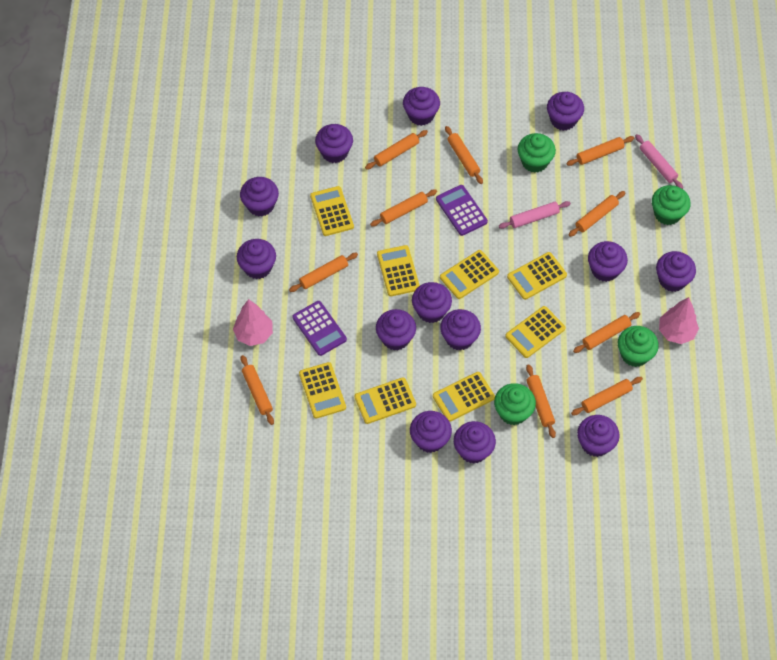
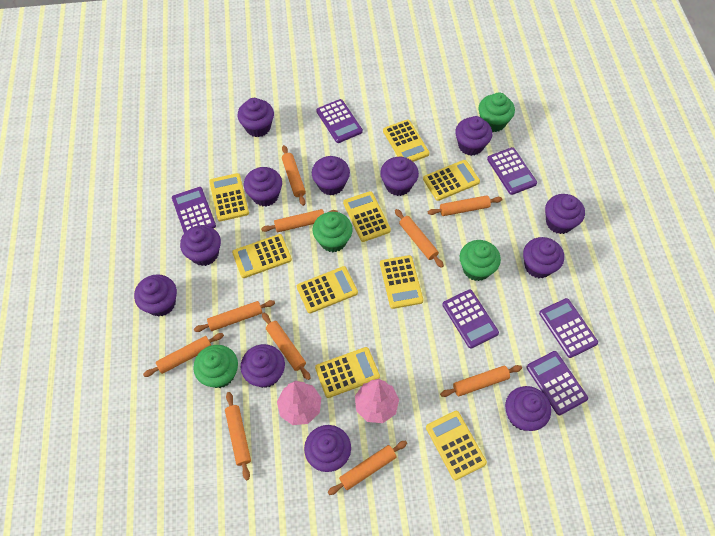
pink rolling pin: [499,201,571,229] [635,134,683,189] = 2 -> none = 0
purple calculator: [292,301,347,356] [436,185,488,236] = 2 -> [172,187,216,233] [316,99,363,143] [442,289,499,349] [487,147,537,195] [527,351,588,415] [539,298,598,358] = 6
purple cupcake: [237,239,276,279] [240,177,279,216] [315,124,353,163] [376,309,416,350] [403,87,440,126] [410,411,452,453] [412,282,452,323] [440,309,481,351] [454,421,496,463] [547,92,584,131] [577,415,620,457] [588,241,628,282] [656,251,696,292] = 13 -> [134,274,177,317] [180,225,221,266] [237,98,274,137] [241,344,285,388] [244,167,282,207] [304,425,351,472] [312,156,350,195] [380,157,419,196] [455,116,492,156] [505,386,551,431] [523,237,564,278] [545,194,585,234] = 12
yellow calculator: [299,362,346,419] [310,186,354,236] [355,377,416,424] [377,245,420,297] [433,372,495,422] [440,250,499,299] [505,306,566,358] [507,252,567,300] = 8 -> [209,173,249,221] [232,234,292,278] [297,266,358,313] [315,347,380,398] [343,191,391,242] [380,255,423,309] [383,119,430,162] [423,160,480,201] [426,411,487,480] = 9

